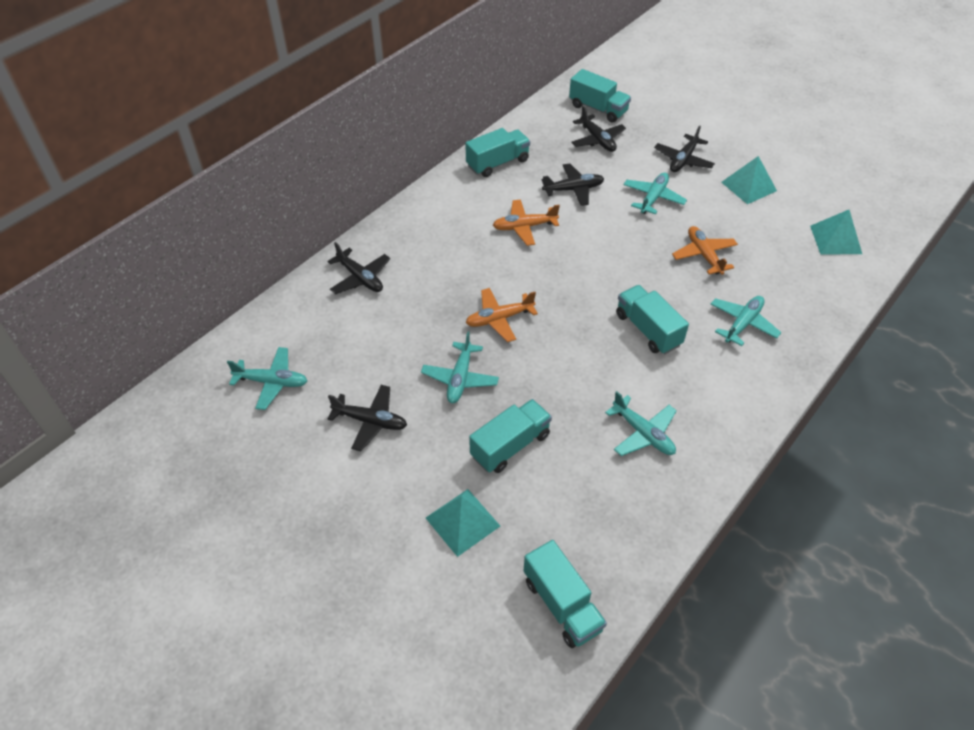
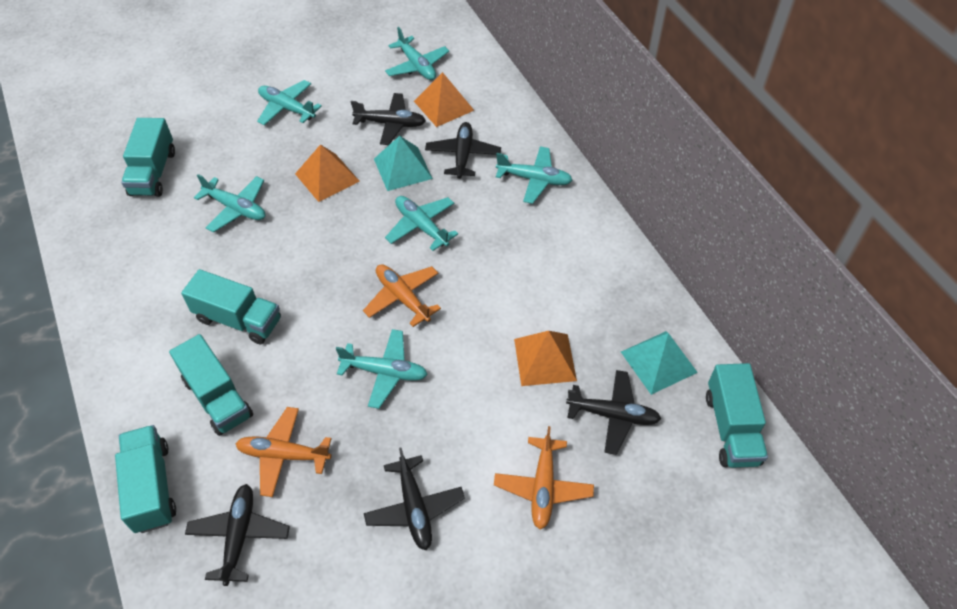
orange pyramid: none = 0 -> [295,144,360,202] [414,72,474,127] [514,331,577,386] = 3
turquoise plane: [227,347,307,410] [421,332,499,403] [605,391,677,456] [624,173,687,214] [711,296,782,346] = 5 -> [194,174,265,232] [257,80,322,125] [336,329,428,409] [385,27,449,80] [385,196,458,251] [496,146,572,204] = 6
turquoise pyramid: [426,489,500,557] [721,156,777,204] [810,210,862,255] = 3 -> [374,136,433,191] [621,331,698,395] = 2

